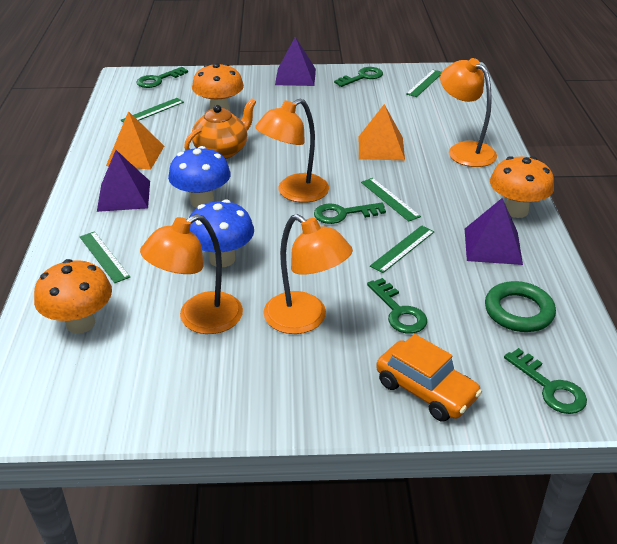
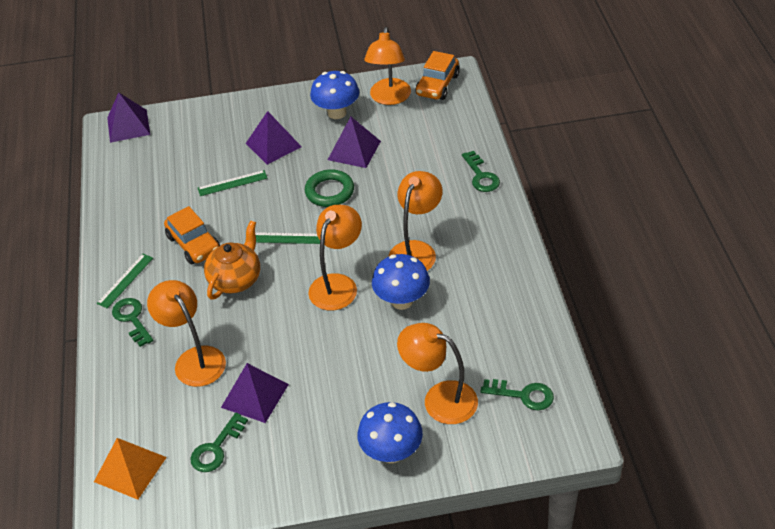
blue mushroom: [168,146,231,208] [189,199,254,267] = 2 -> [310,71,359,119] [357,402,423,463] [372,254,430,310] = 3
green key: [137,67,188,88] [314,202,386,224] [334,67,383,87] [367,278,427,334] [504,348,587,414] = 5 -> [112,298,153,347] [190,413,248,472] [462,151,500,192] [480,379,554,410] = 4
green ruler: [80,231,130,283] [120,98,184,123] [361,178,421,222] [370,225,435,273] [406,70,442,97] = 5 -> [97,254,153,308] [198,170,267,196] [255,232,320,244] = 3
orange car: [376,334,482,422] = 1 -> [164,206,220,264] [415,51,460,100] = 2
orange lamp: [140,214,243,334] [255,99,329,203] [263,214,353,334] [440,58,497,167] = 4 -> [147,280,226,387] [308,205,362,310] [364,27,411,105] [388,171,442,271] [397,323,478,424] = 5
orange mushroom: [34,259,112,333] [192,63,244,111] [490,156,554,218] = 3 -> none = 0
orange pyramid: [106,111,164,170] [359,104,405,160] = 2 -> [94,438,167,500] = 1
purple pyramid: [97,150,150,212] [275,37,316,86] [465,198,523,265] = 3 -> [107,93,150,143] [221,363,289,423] [246,111,302,165] [328,116,381,168] = 4

